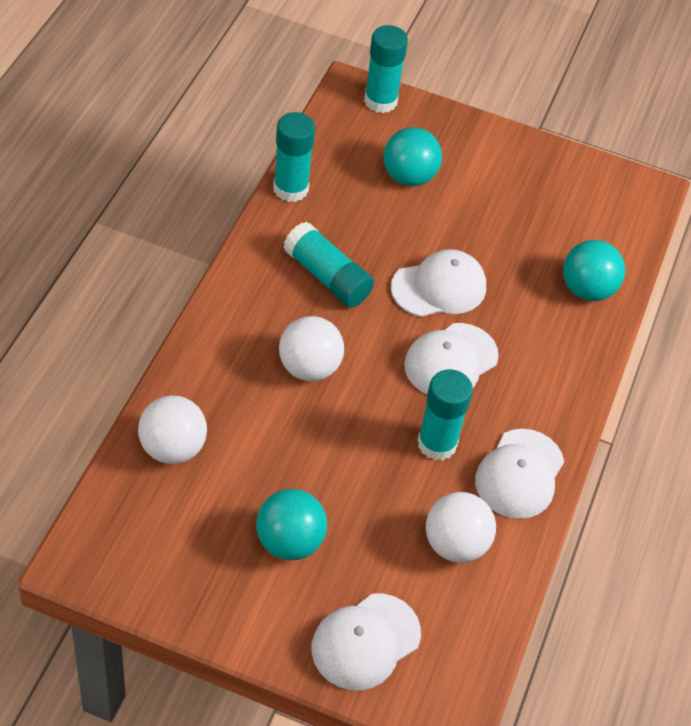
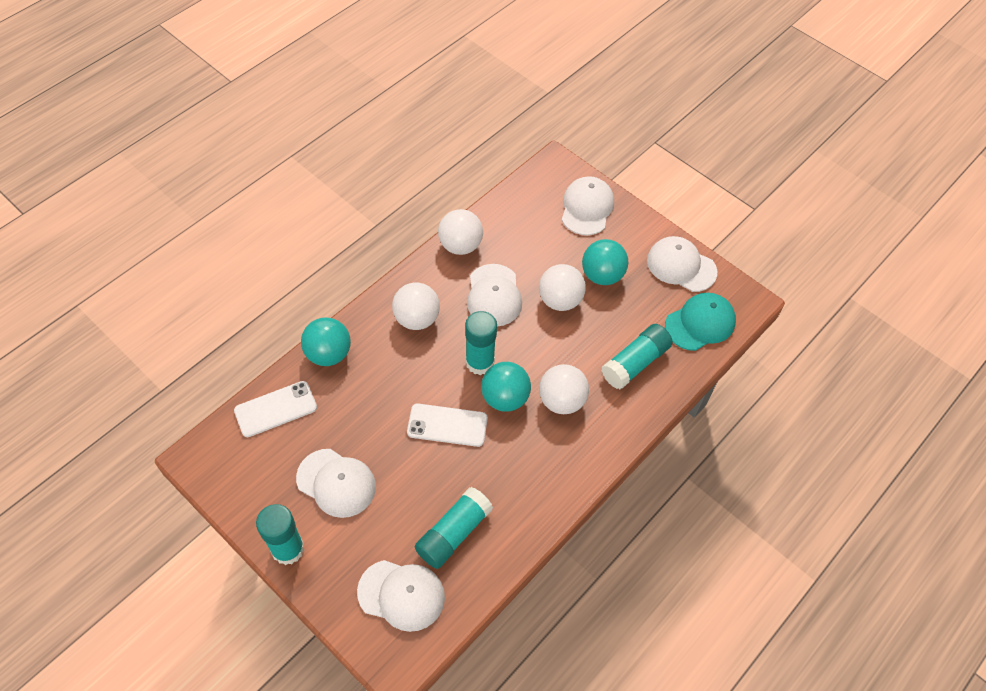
turquoise cap: none = 0 -> [665,293,736,351] = 1
white ball: [138,396,207,464] [279,316,344,381] [426,492,496,563] = 3 -> [392,283,440,330] [438,209,483,255] [539,264,586,311] [539,364,589,414] = 4
white cap: [312,593,421,690] [391,249,486,317] [404,323,499,394] [475,429,564,519] = 4 -> [296,449,376,518] [357,560,445,632] [467,264,522,326] [562,176,614,235] [647,236,717,292] = 5
white phone: none = 0 -> [234,381,317,437] [407,404,488,447] = 2

